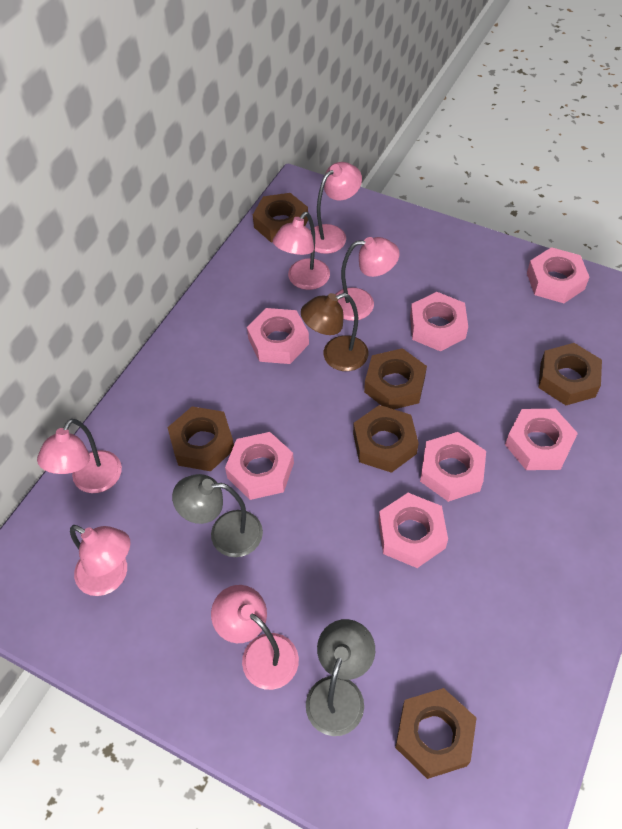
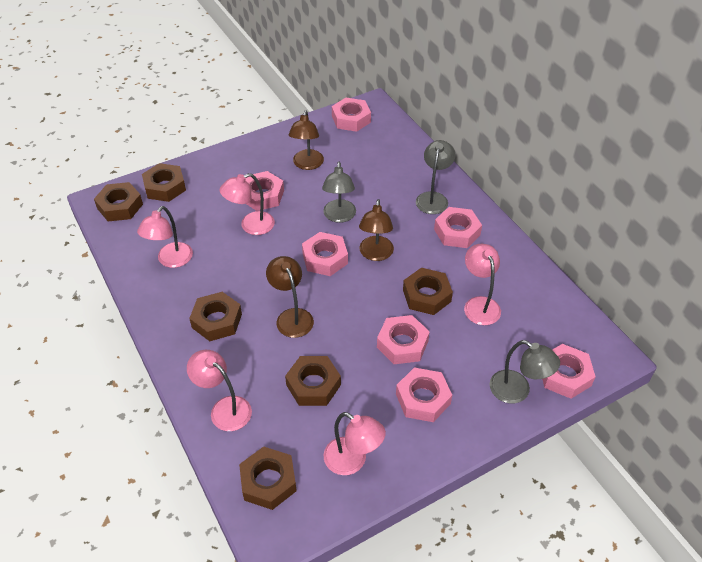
brown lamp: [301,293,368,371] = 1 -> [266,256,314,338] [289,111,324,170] [359,199,394,261] = 3
grey lamp: [172,474,263,557] [306,619,375,736] = 2 -> [322,162,356,223] [416,140,455,214] [490,340,560,403] = 3
pink lamp: [37,419,122,493] [70,525,130,596] [211,585,299,690] [273,212,330,290] [310,162,362,254] [335,237,399,321] = 6 -> [137,206,193,268] [187,350,252,431] [219,173,275,235] [324,412,386,475] [464,244,501,325] = 5

